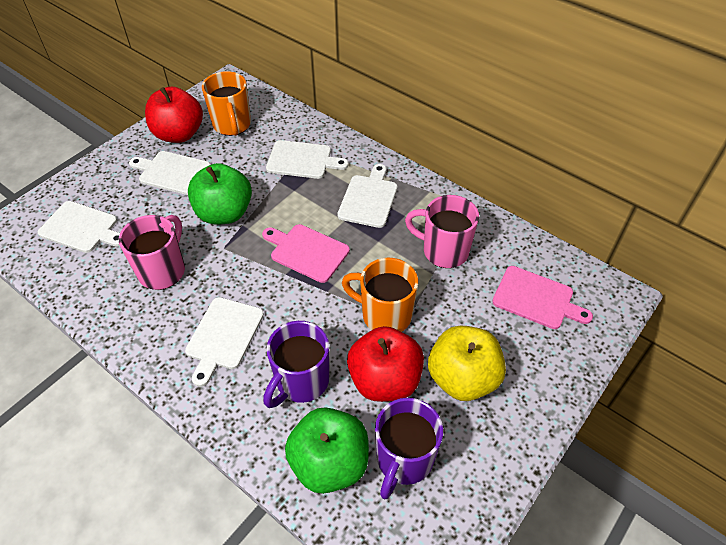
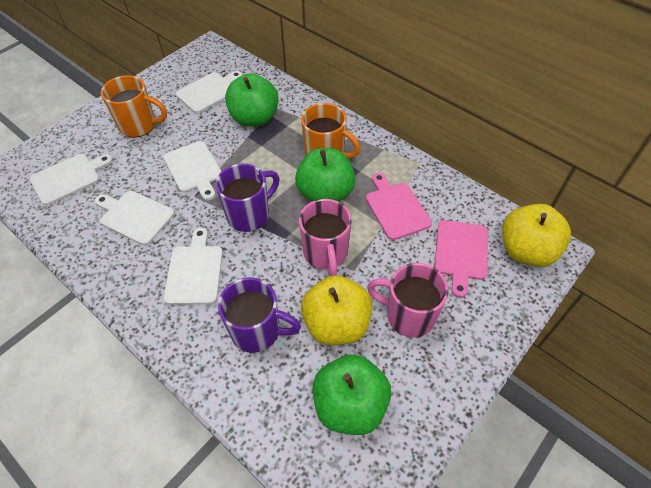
green apple: [188,163,252,225] [285,407,369,494] = 2 -> [225,73,279,127] [295,148,356,202] [313,355,391,435] = 3
red apple: [145,87,203,143] [347,326,424,402] = 2 -> none = 0
yellow apple: [428,326,506,401] = 1 -> [301,275,372,345] [502,204,571,267] = 2

